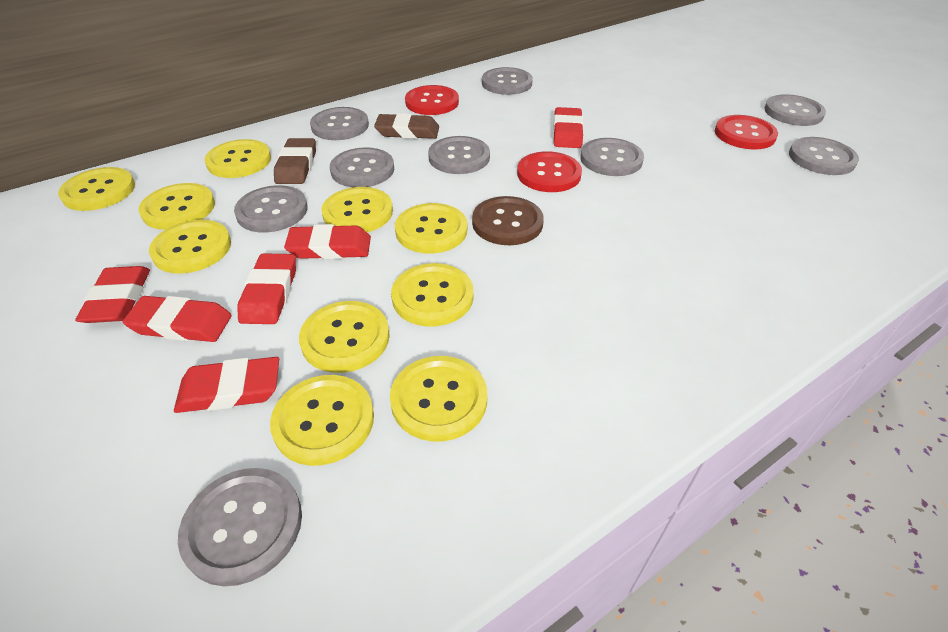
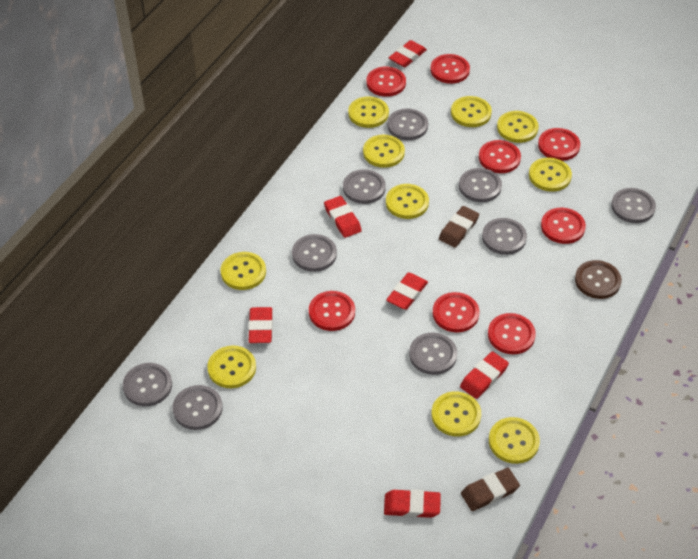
red button: [405,85,459,115] [517,151,582,192] [715,115,778,150] = 3 -> [309,291,355,331] [367,67,406,97] [430,54,470,84] [433,292,479,332] [479,140,521,173] [488,313,536,354] [538,128,580,161] [541,208,586,244] = 8

